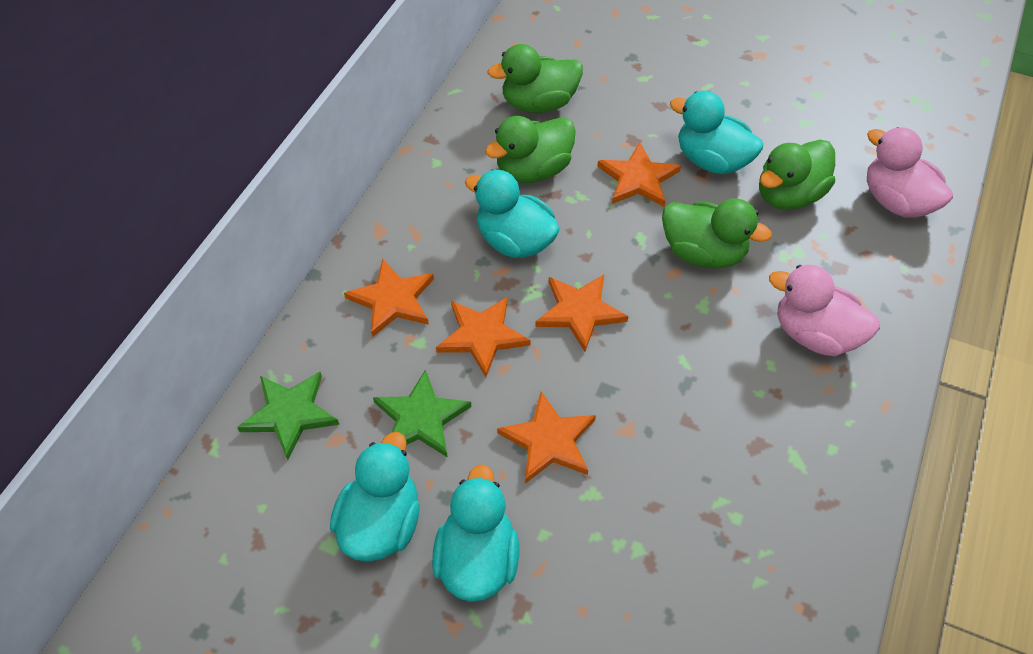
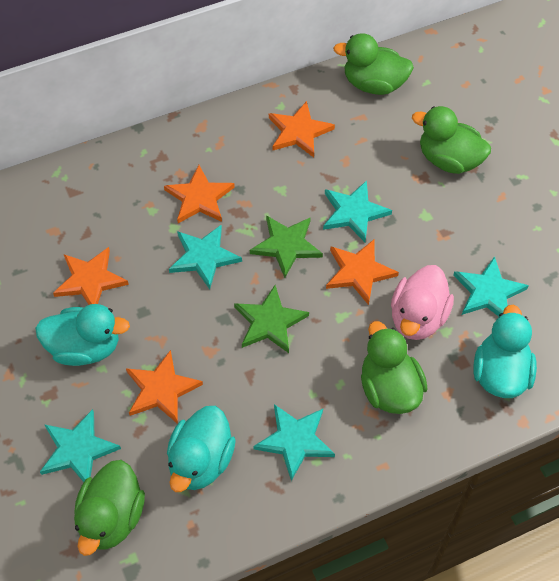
pink duck: [769,265,880,356] [867,127,953,218] = 2 -> [391,265,454,340] = 1
turquoise duck: [330,432,420,562] [432,464,519,602] [465,170,560,258] [670,91,763,174] = 4 -> [35,304,130,366] [167,406,236,492] [473,305,537,398] = 3
turquoise star: none = 0 -> [40,409,121,482] [169,225,242,289] [253,404,335,481] [323,180,392,242] [453,256,529,317] = 5

